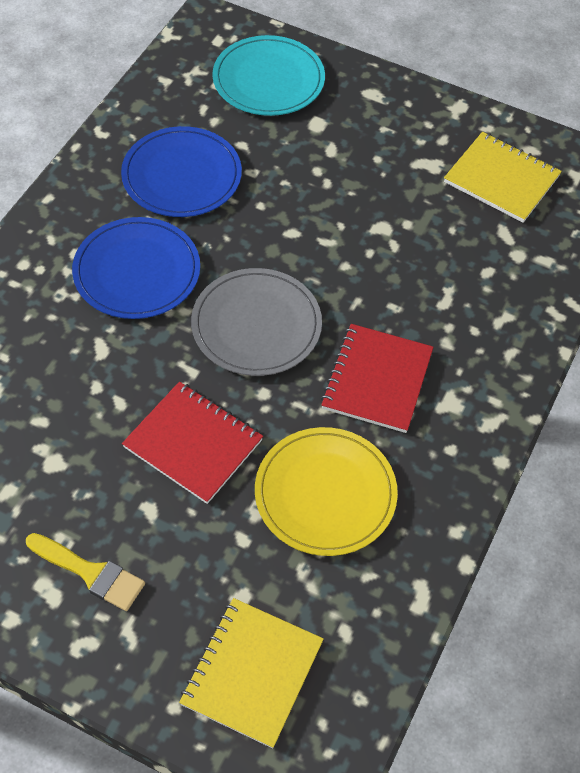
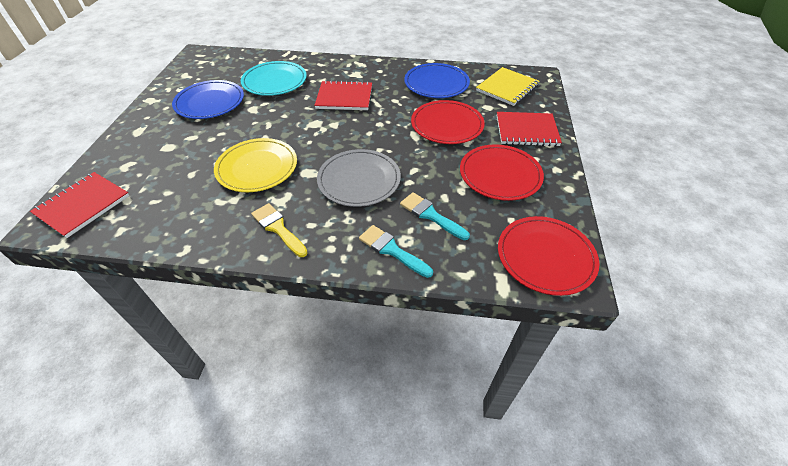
red notebook: [122,382,263,504] [321,324,434,433] = 2 -> [30,172,129,238] [314,80,372,110] [497,112,562,146] = 3
red plate: none = 0 -> [411,100,485,144] [460,144,544,201] [498,216,600,296] = 3
turquoise brush: none = 0 -> [359,225,433,278] [400,192,470,240] = 2
yellow notebook: [179,598,324,748] [444,132,562,223] = 2 -> [476,67,540,106] = 1

